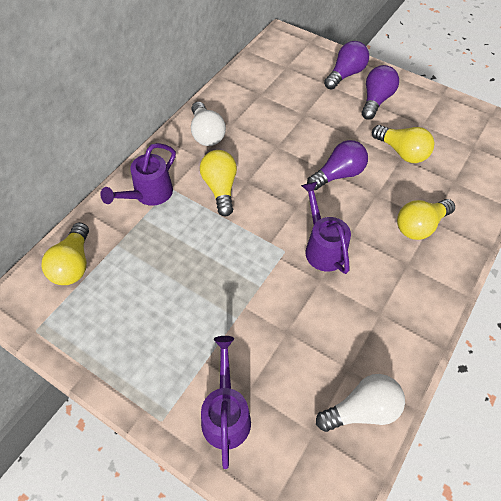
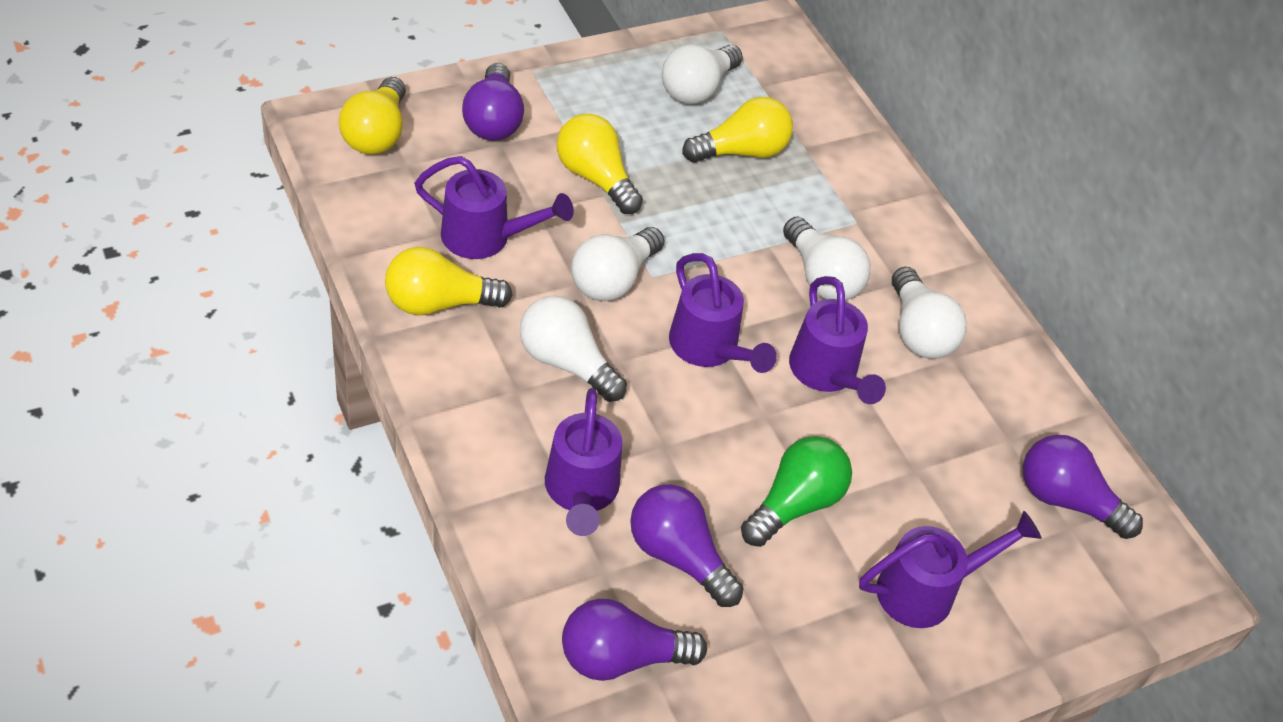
green light bulb: none = 0 -> [741,436,852,547] = 1
purple light bulb: [307,140,368,190] [324,41,369,90] [362,65,399,120] = 3 -> [462,63,524,141] [562,599,707,681] [630,484,744,607] [1023,435,1143,539] = 4
purple watering can: [100,143,176,206] [201,336,251,469] [301,181,351,274] = 3 -> [414,156,574,259] [545,388,622,536] [669,253,777,373] [789,276,886,404] [859,511,1042,628] = 5
white light bulb: [191,102,226,146] [316,374,405,432] = 2 -> [520,296,627,402] [571,227,665,301] [662,44,743,104] [783,217,870,301] [892,267,967,359] = 5

